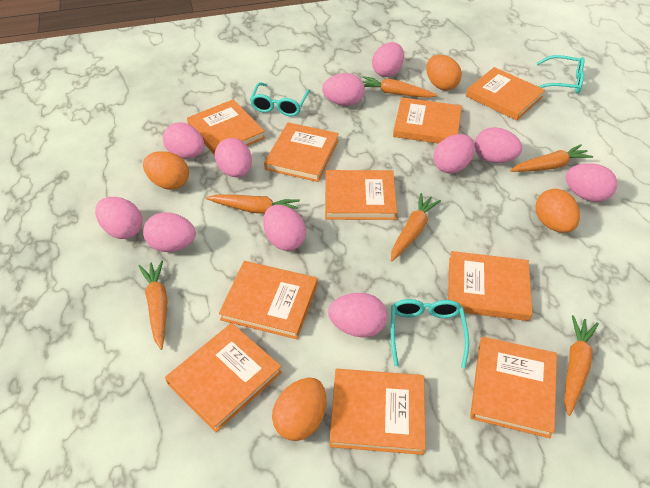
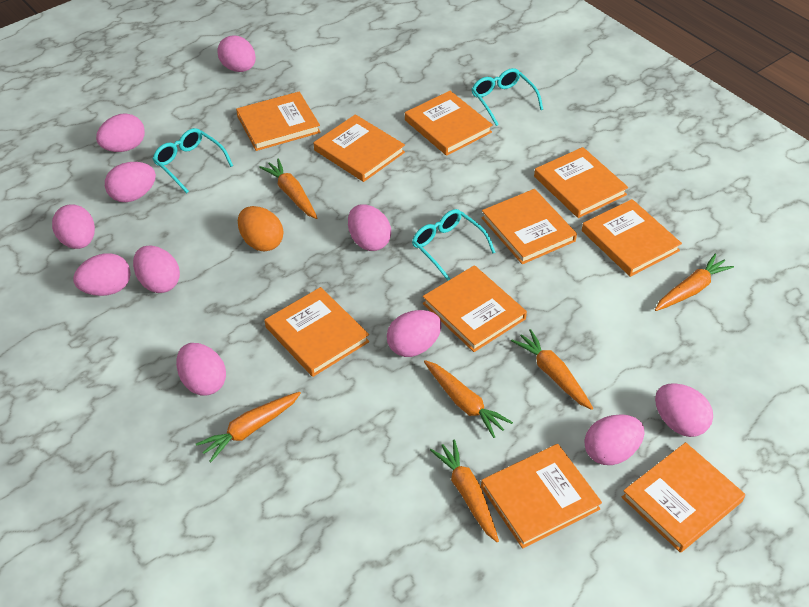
orange egg: [143,151,189,190] [272,378,326,441] [426,55,462,90] [536,189,580,233] = 4 -> [238,206,283,251] = 1

